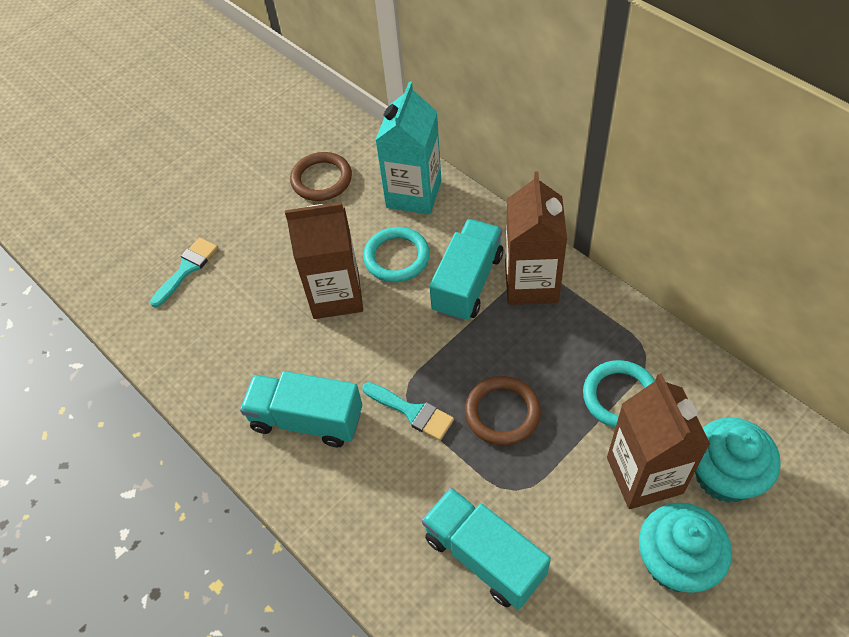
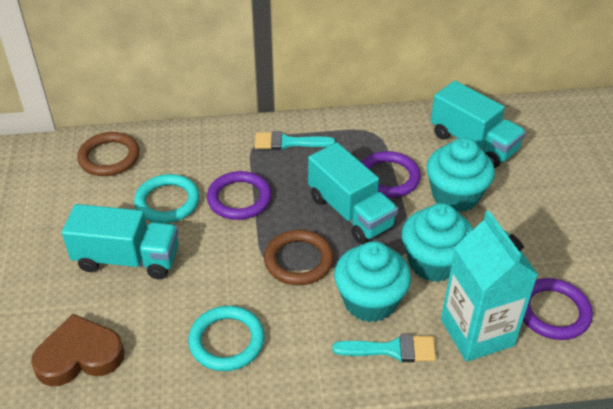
brown carton: [285,202,363,319] [505,171,567,305] [607,374,710,509] = 3 -> none = 0
brown heart: none = 0 -> [31,314,124,386] = 1
purple ring: none = 0 -> [207,171,272,220] [361,151,421,198] [523,278,593,340] = 3
turquoise cupcake: [639,503,732,593] [695,417,781,503] = 2 -> [334,241,411,322] [401,203,473,282] [427,138,495,212] = 3

